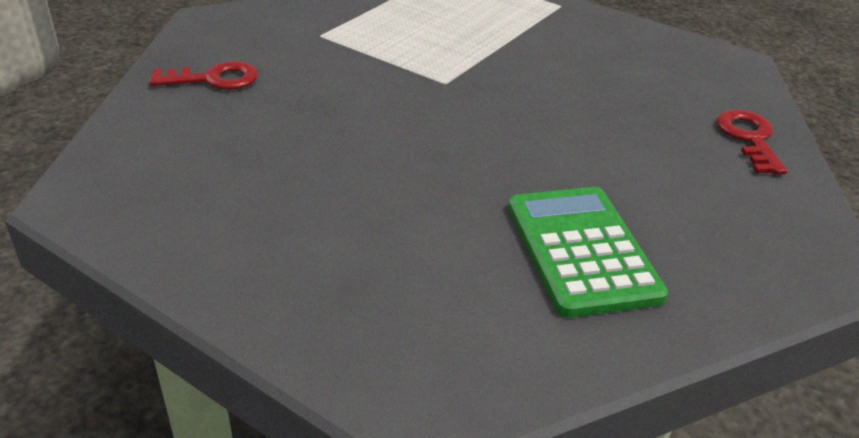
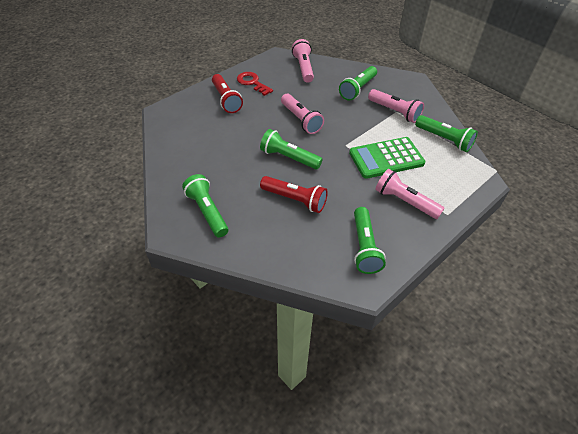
green flashlight: none = 0 -> [182,174,228,237] [260,129,323,169] [339,66,377,101] [354,207,386,274] [415,115,478,152] = 5
pink flashlight: none = 0 -> [281,94,324,134] [292,39,314,83] [368,89,424,123] [375,169,445,219] = 4
red flashlight: none = 0 -> [212,74,243,113] [260,176,328,213] = 2
red key: [149,61,258,90] [717,110,787,175] = 2 -> [237,72,273,96] = 1

